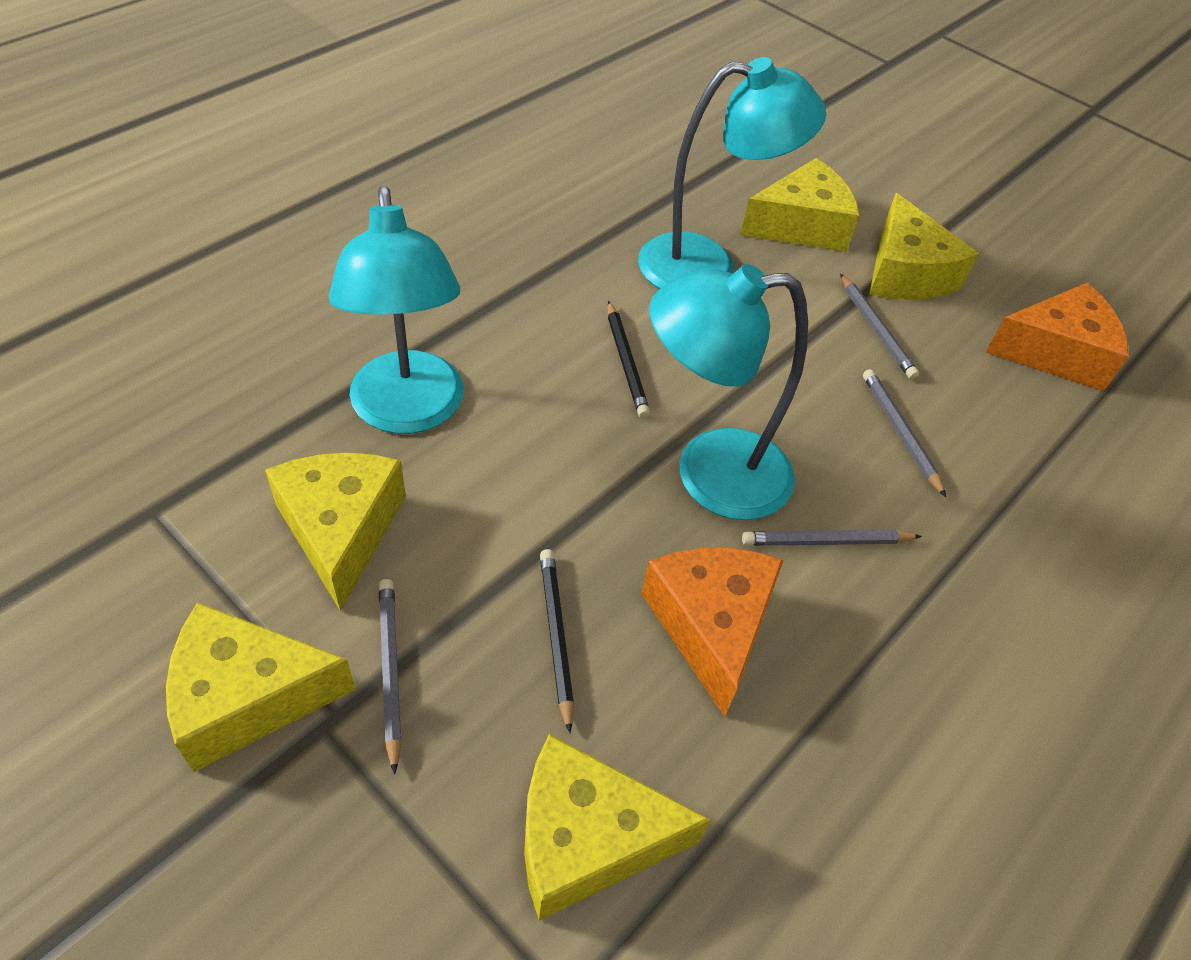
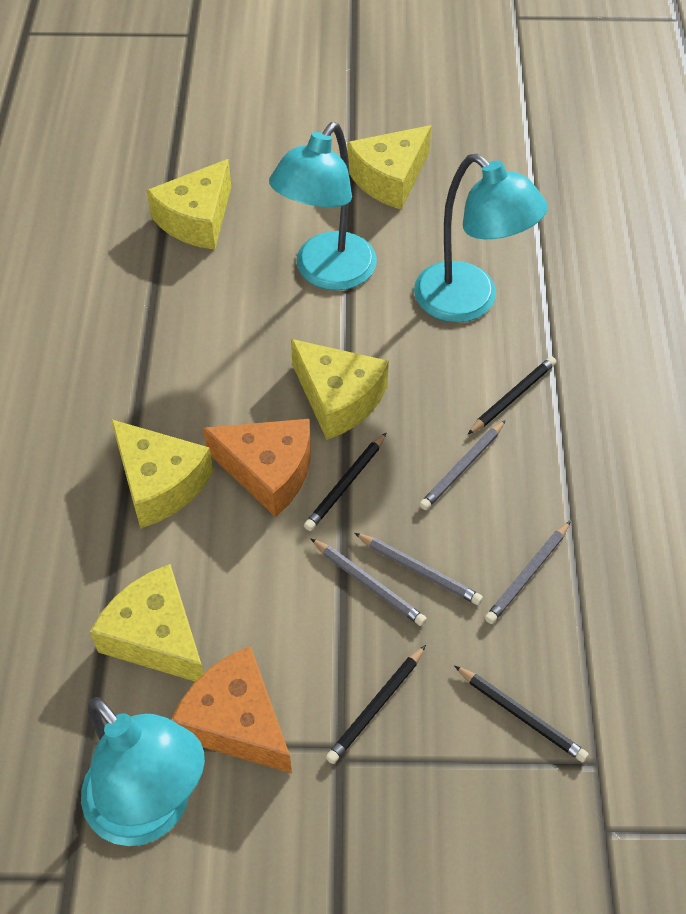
black pencil: [540,549,574,733] [608,301,650,418] = 2 -> [304,432,387,531] [326,645,426,764] [454,665,589,762] [467,357,556,435] = 4

